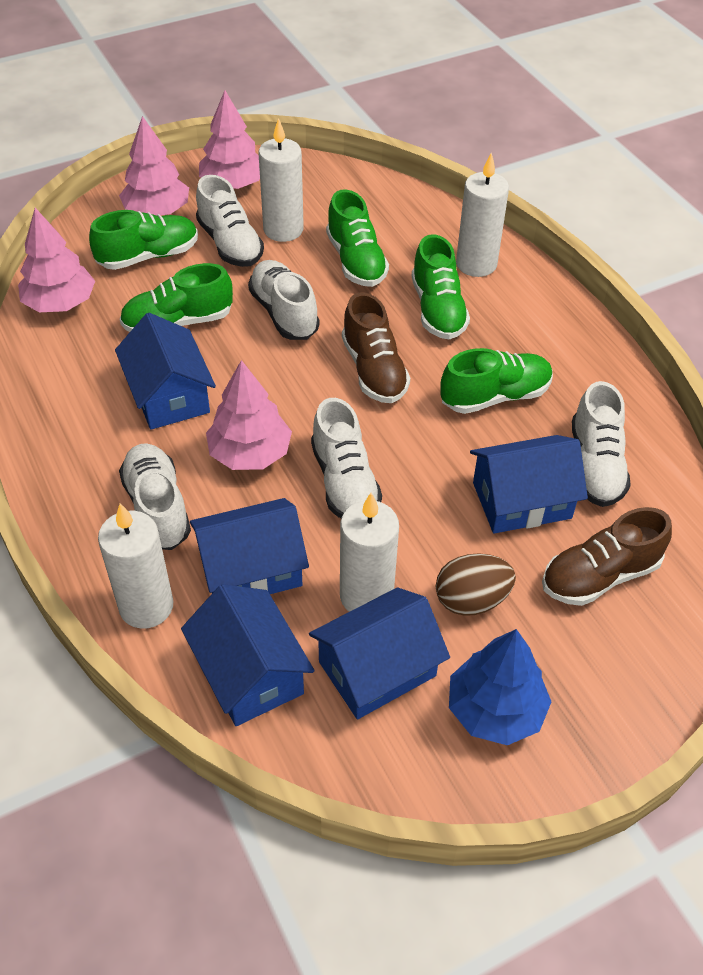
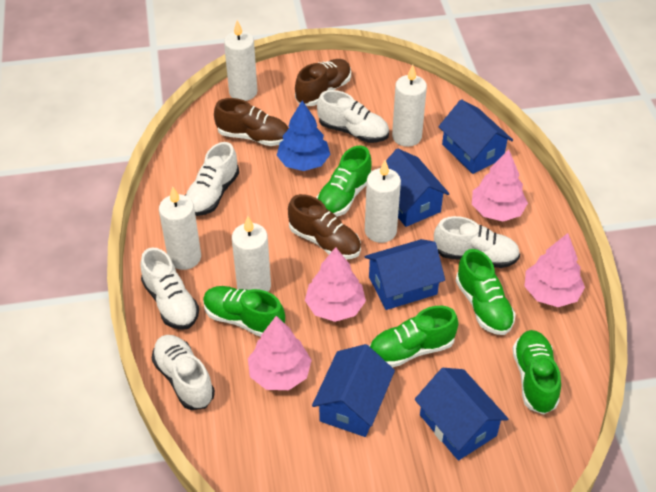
brown egg: [436,553,516,616] = 1 -> none = 0
brown shoe: [342,292,410,403] [542,507,672,606] = 2 -> [214,98,289,146] [288,194,361,259] [295,59,351,106] = 3
white candle: [98,503,173,629] [258,118,304,242] [340,493,399,612] [456,152,509,277] = 4 -> [159,187,201,270] [224,20,257,101] [232,216,271,292] [365,160,401,243] [392,65,427,147] = 5

